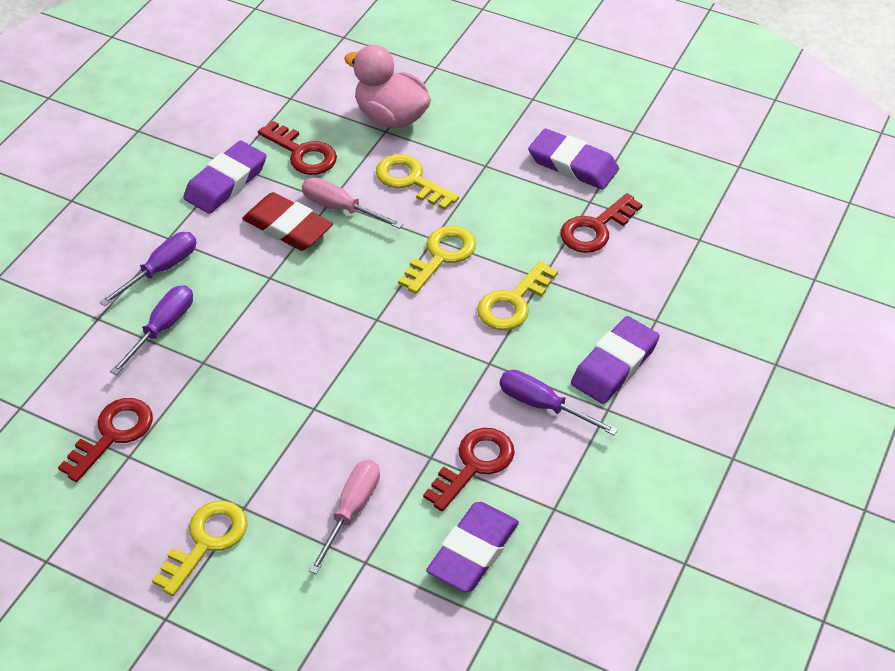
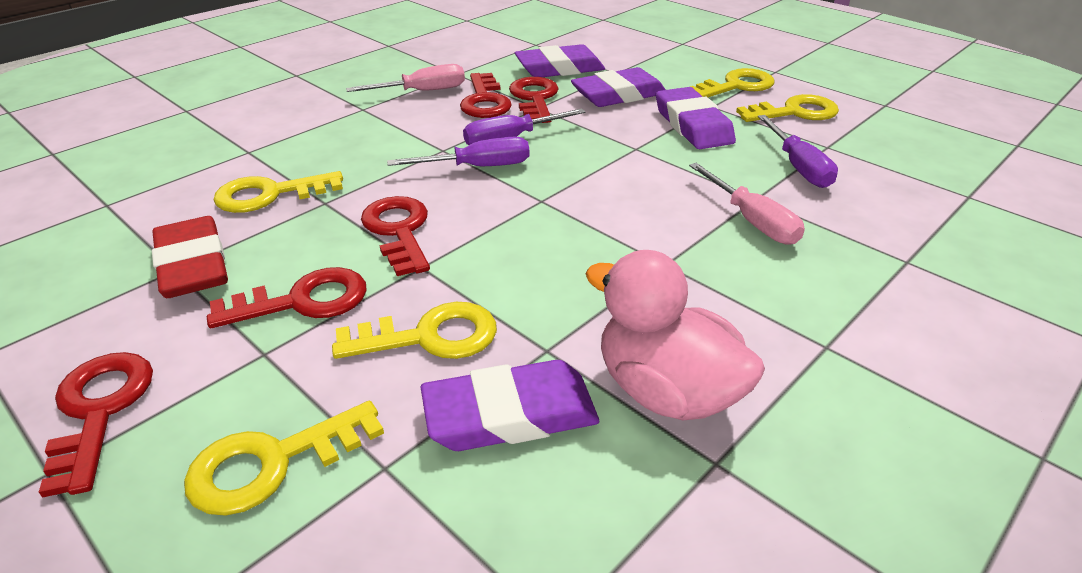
red key: [58,398,153,482] [258,121,337,175] [423,428,515,512] [560,193,643,253] = 4 -> [39,352,153,498] [207,267,367,328] [361,196,430,276] [460,73,512,118] [509,77,559,123] = 5
yellow key: [152,501,248,596] [376,154,459,210] [398,226,476,294] [477,261,558,330] = 4 -> [184,401,384,516] [213,171,343,213] [332,302,497,359] [690,68,775,97] [736,94,839,122] = 5

